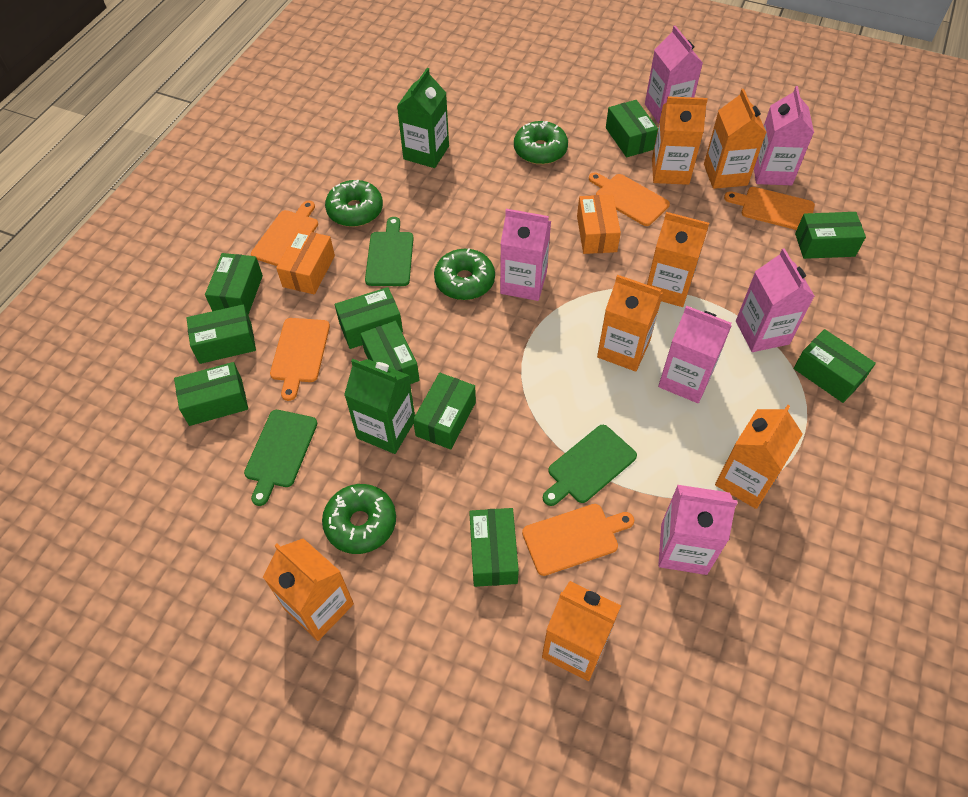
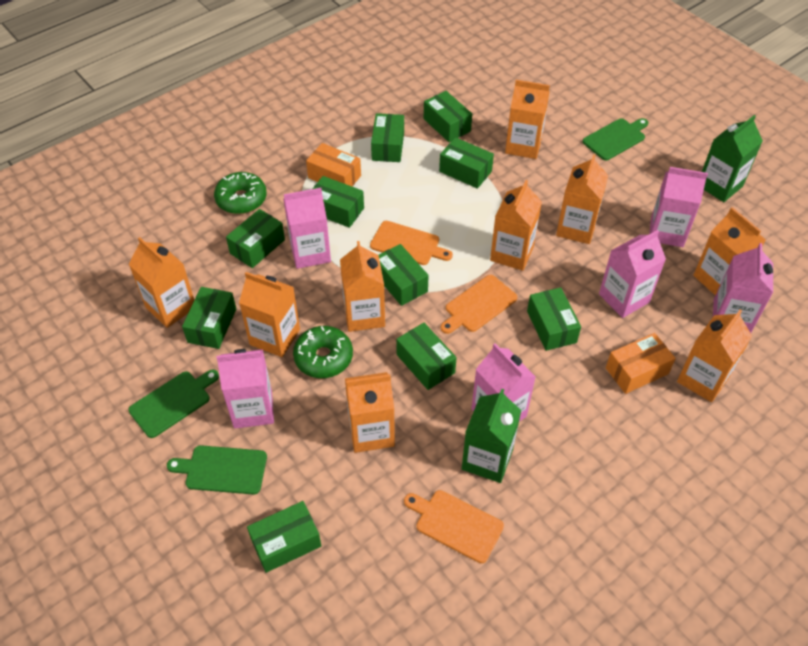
green donut: [322,484,396,554] [325,180,383,227] [434,248,495,300] [514,121,568,165] = 4 -> [214,172,267,214] [293,326,353,378] = 2
orange carton: [263,538,354,641] [542,581,621,681] [597,275,663,371] [647,212,709,307] [652,97,708,185] [704,89,767,189] [715,405,803,509] = 7 -> [129,237,194,328] [239,272,300,357] [340,241,385,332] [345,372,395,453] [490,180,542,271] [505,80,550,159] [556,154,608,244] [677,310,752,402] [693,207,766,295] = 9
orange cutting board: [251,200,318,266] [270,318,330,401] [522,504,634,576] [589,172,670,226] [724,187,815,230] = 5 -> [370,221,453,265] [404,490,504,563] [441,275,517,334] = 3

